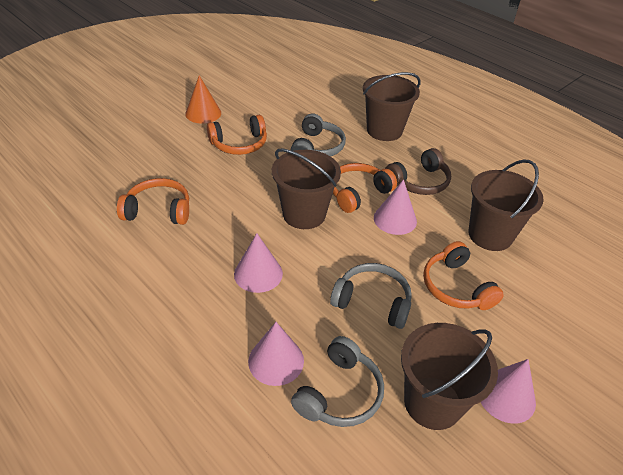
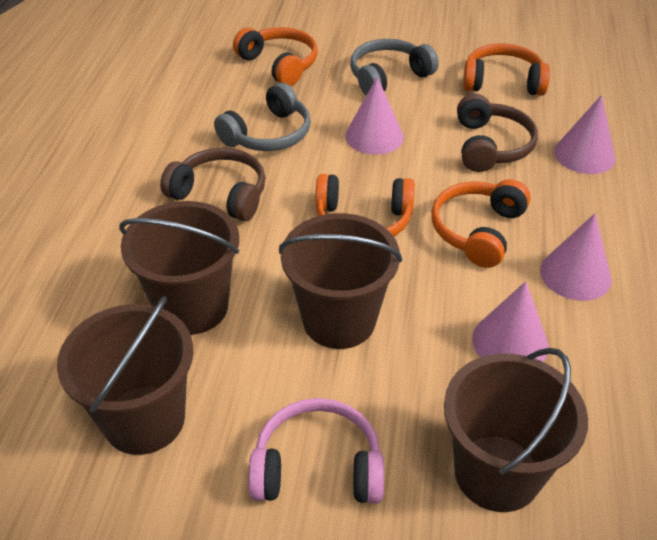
brown headphones: [385,148,451,195] = 1 -> [160,148,265,221] [457,94,538,172] = 2
grey headphones: [291,114,346,156] [291,336,384,427] [330,263,412,329] = 3 -> [214,83,311,151] [350,39,439,96] = 2
orange cone: [185,75,221,124] = 1 -> none = 0
pink headphones: none = 0 -> [248,398,384,504] = 1

